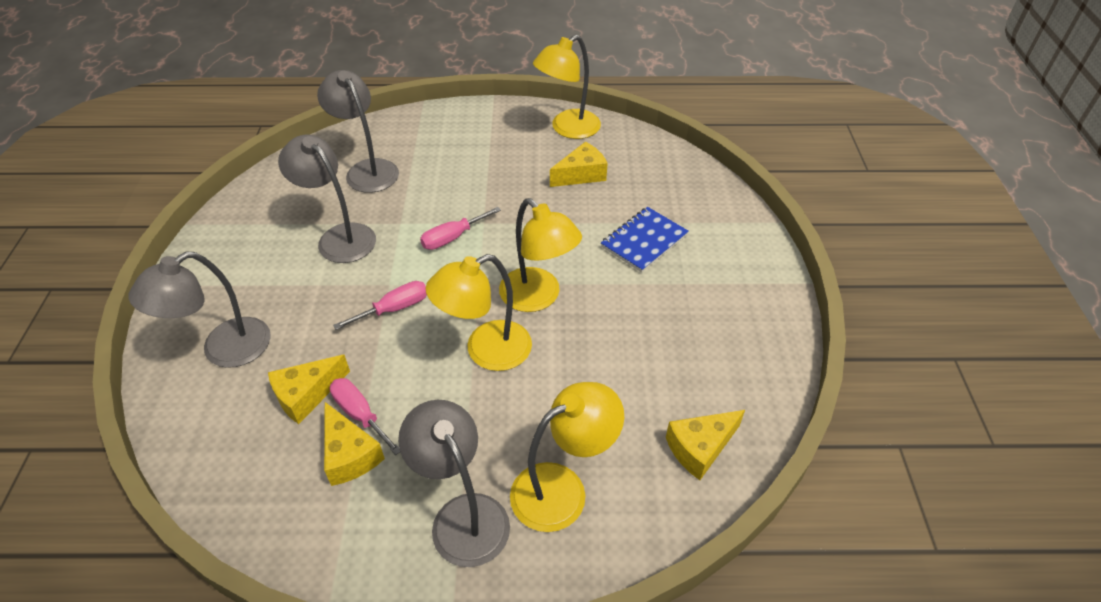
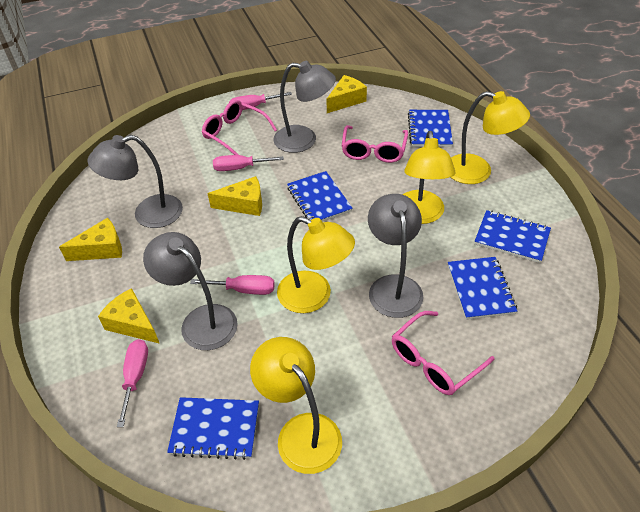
blue notebook: [601,207,689,273] = 1 -> [167,397,259,460] [287,171,353,222] [408,110,453,147] [448,257,517,320] [475,210,551,263] = 5
pink glasses: none = 0 -> [202,100,277,155] [342,125,408,163] [392,311,495,395] = 3
pink screwdriver: [330,378,400,455] [333,281,427,330] [420,207,501,250] = 3 -> [117,339,148,427] [190,275,275,295] [213,155,284,171] [229,92,292,110] = 4

